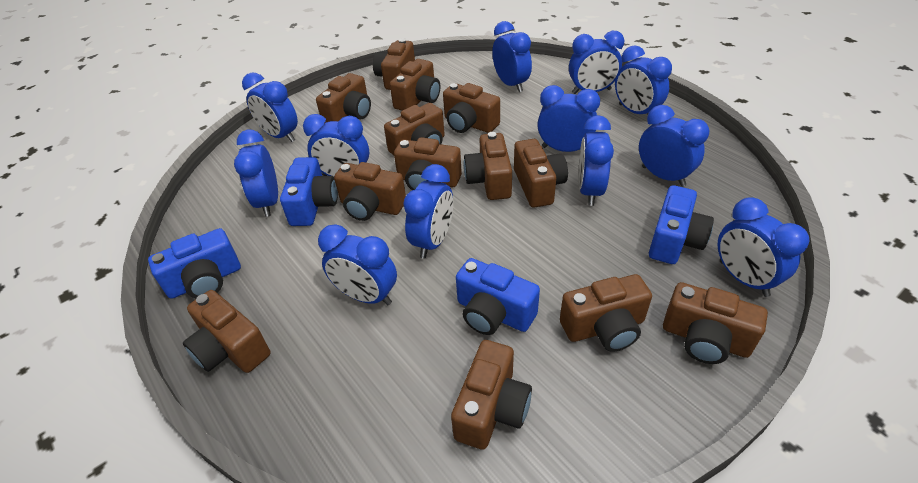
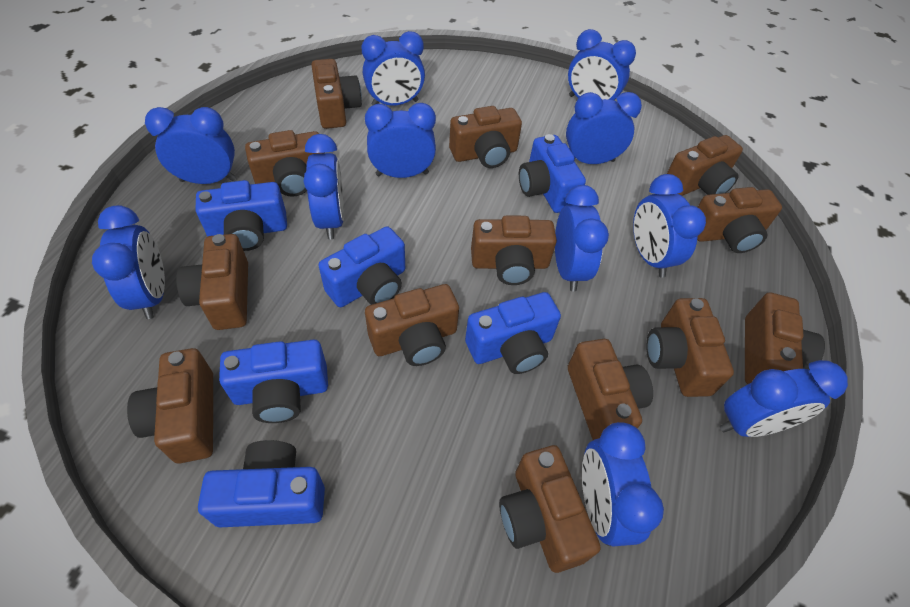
blue camera: [148,228,241,299] [280,157,338,226] [456,258,540,335] [649,185,714,264] = 4 -> [196,180,287,251] [198,440,325,527] [219,339,328,423] [318,226,405,307] [465,292,561,374] [519,134,586,213] = 6
blue clock: [234,130,278,217] [242,73,298,142] [303,114,369,176] [318,224,397,305] [403,164,453,259] [492,21,532,92] [537,85,600,152] [569,31,624,94] [578,115,614,206] [615,45,672,115] [639,105,709,187] [718,197,809,297] = 12 -> [92,205,165,319] [145,107,236,184] [303,134,344,239] [361,31,425,106] [365,103,436,178] [555,185,609,292] [566,92,642,164] [568,29,636,100] [582,422,664,546] [633,174,706,278] [720,360,848,437] = 11

